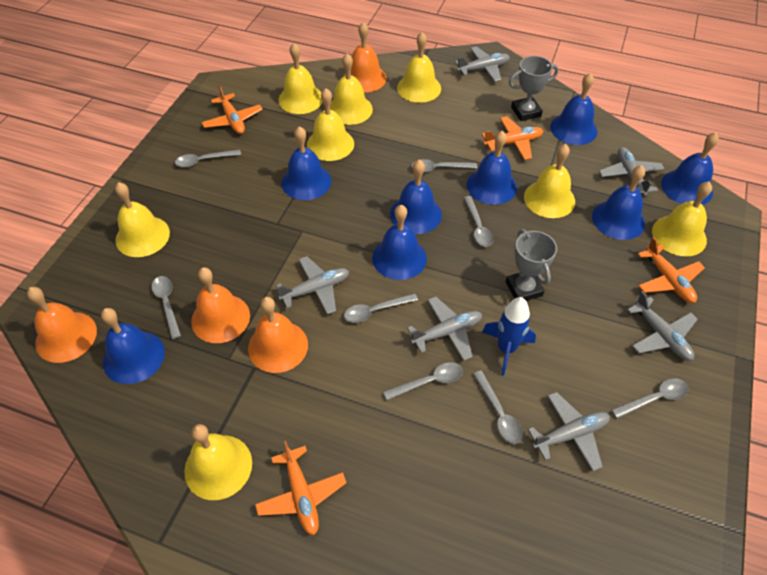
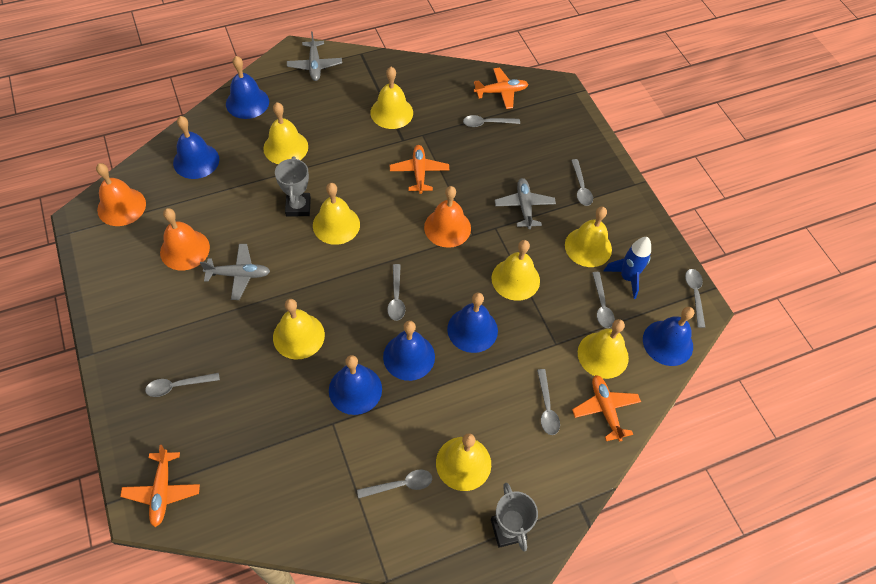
blue bell: [101,308,165,384] [282,126,331,200] [372,205,427,280] [390,160,442,234] [467,131,517,205] [550,73,598,145] [592,165,645,240] [661,132,719,205] = 8 -> [173,116,219,179] [226,56,269,119] [329,355,382,415] [383,321,435,381] [447,292,498,353] [643,307,694,366] = 6
grey plane: [276,256,349,315] [407,297,482,361] [455,46,510,82] [528,392,610,471] [599,147,665,196] [627,291,698,361] = 6 -> [200,244,270,300] [287,31,342,81] [495,178,556,229] = 3
orange bell: [27,287,97,363] [191,267,250,343] [248,297,308,373] [344,22,387,92] = 4 -> [96,163,146,226] [160,208,210,270] [424,186,471,248] = 3

